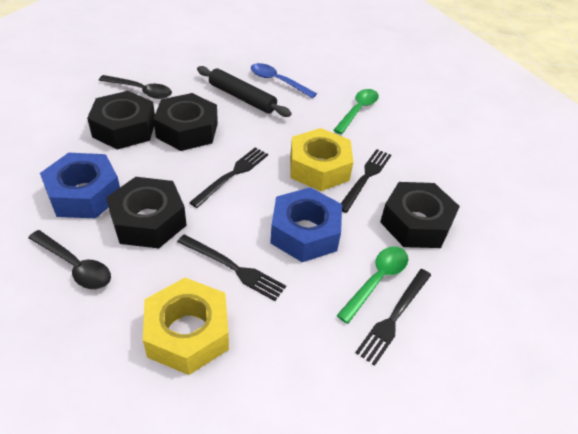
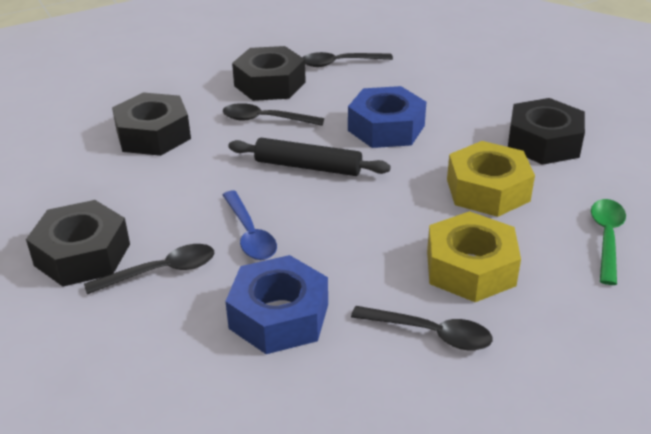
black fork: [177,234,286,301] [189,147,268,208] [341,149,391,213] [355,269,431,366] = 4 -> none = 0
black spoon: [28,230,111,289] [99,75,172,99] = 2 -> [84,244,215,294] [223,103,324,126] [302,52,393,67] [351,306,492,350] = 4
green spoon: [333,89,379,134] [336,246,408,324] = 2 -> [591,199,626,285] = 1

